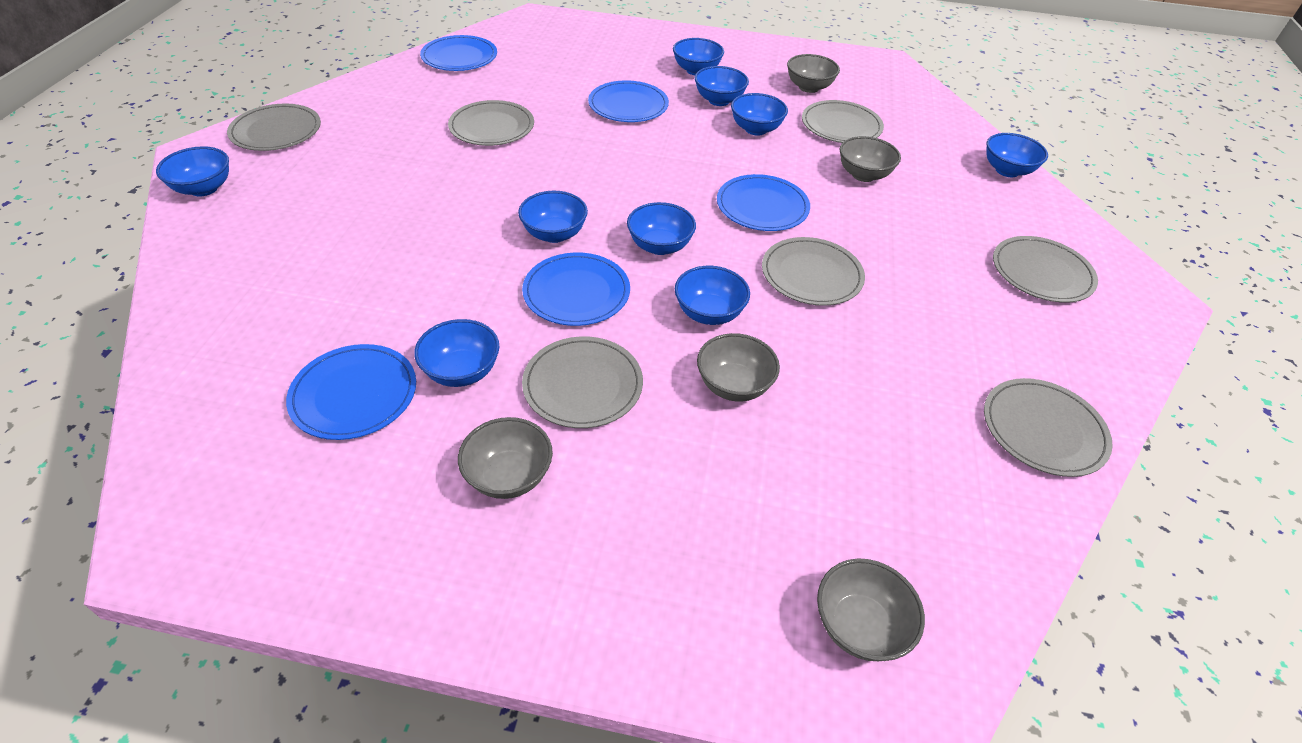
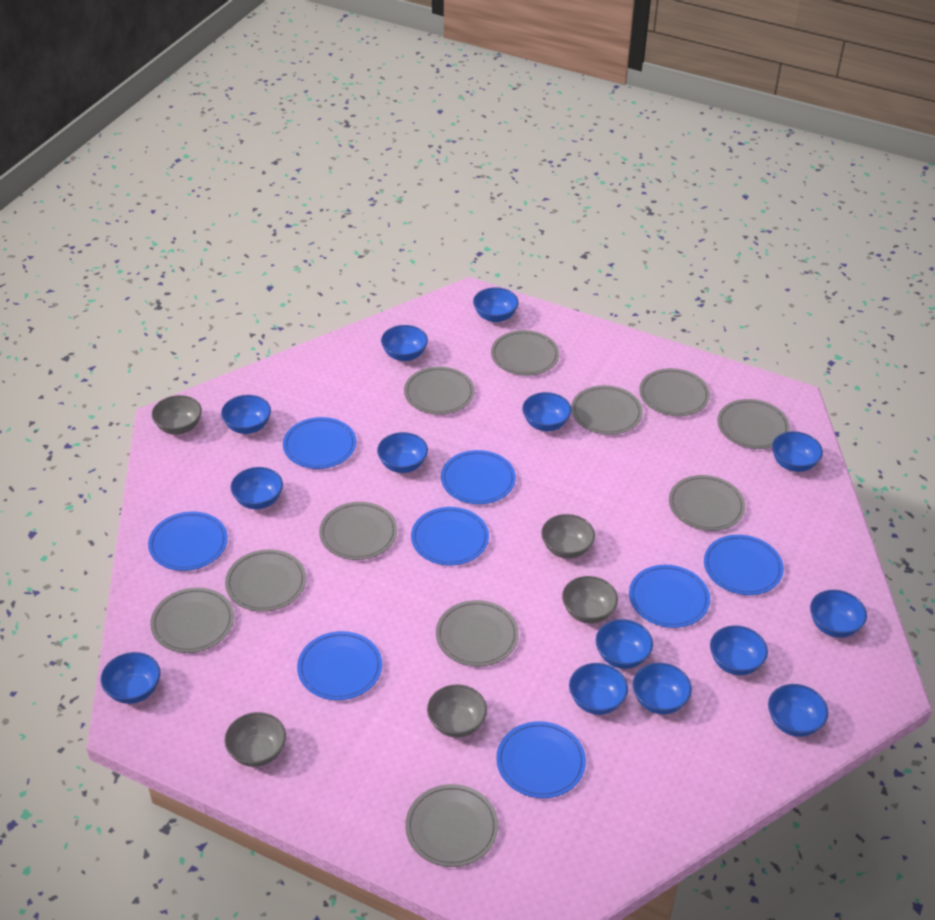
blue bowl: [156,146,229,197] [414,319,499,387] [518,191,588,243] [627,202,696,255] [673,38,724,75] [675,266,750,325] [695,66,749,106] [731,93,788,136] [986,133,1048,177] = 9 -> [101,652,160,704] [221,395,271,434] [230,467,283,509] [377,432,428,473] [381,325,428,361] [473,287,519,322] [522,392,571,431] [569,663,628,715] [596,619,653,669] [633,663,692,715] [710,625,768,675] [768,684,828,737] [772,431,823,472] [810,590,867,638] = 14
blue plate: [286,344,416,440] [420,35,497,71] [522,252,630,326] [588,81,669,122] [717,174,810,231] = 5 -> [148,512,228,571] [283,417,356,469] [297,631,382,700] [411,507,489,565] [441,450,516,504] [496,721,586,798] [629,565,710,628] [704,535,784,595] = 8
grey plate: [227,104,321,151] [448,100,534,146] [522,336,643,428] [762,237,865,306] [802,100,884,143] [984,378,1113,477] [993,236,1098,303] = 7 -> [150,587,234,653] [225,549,306,612] [319,502,397,560] [404,366,475,415] [405,784,498,867] [436,600,519,667] [491,330,559,376] [571,385,643,435] [639,368,710,416] [669,475,745,531] [717,399,790,449] = 11

